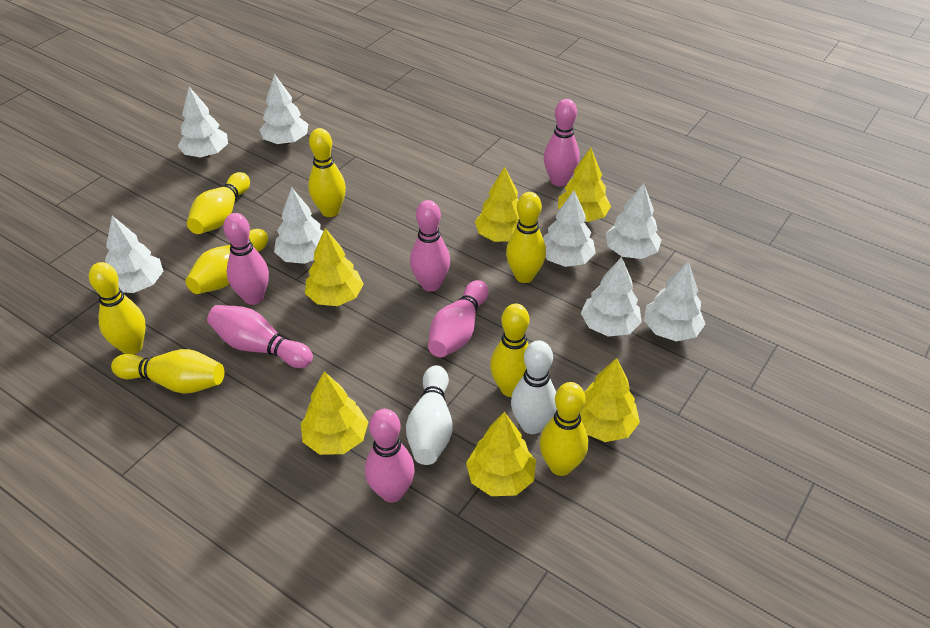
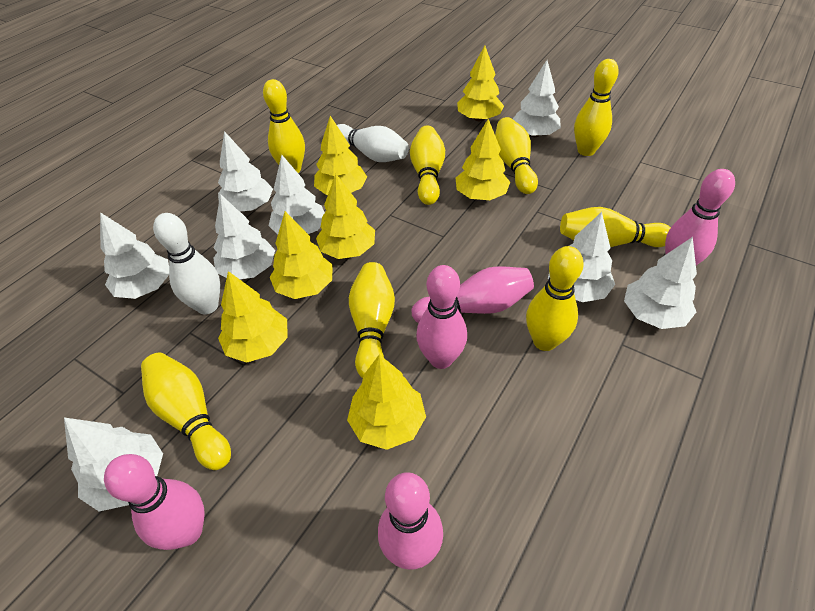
pink bowling pin: [207,305,313,368] [223,213,269,305] [365,409,415,503] [410,200,450,292] [428,280,488,358] [544,99,579,187] = 6 -> [104,454,205,550] [378,472,443,570] [412,266,534,323] [416,265,467,369] [665,169,735,265] = 5
yellow tree: [301,372,368,455] [305,228,364,306] [466,412,536,496] [475,167,519,242] [558,148,611,222] [580,358,640,442] = 6 -> [218,271,288,362] [270,211,332,299] [314,116,367,195] [316,174,375,259] [347,354,426,450] [456,119,510,200] [457,46,504,121] = 7

